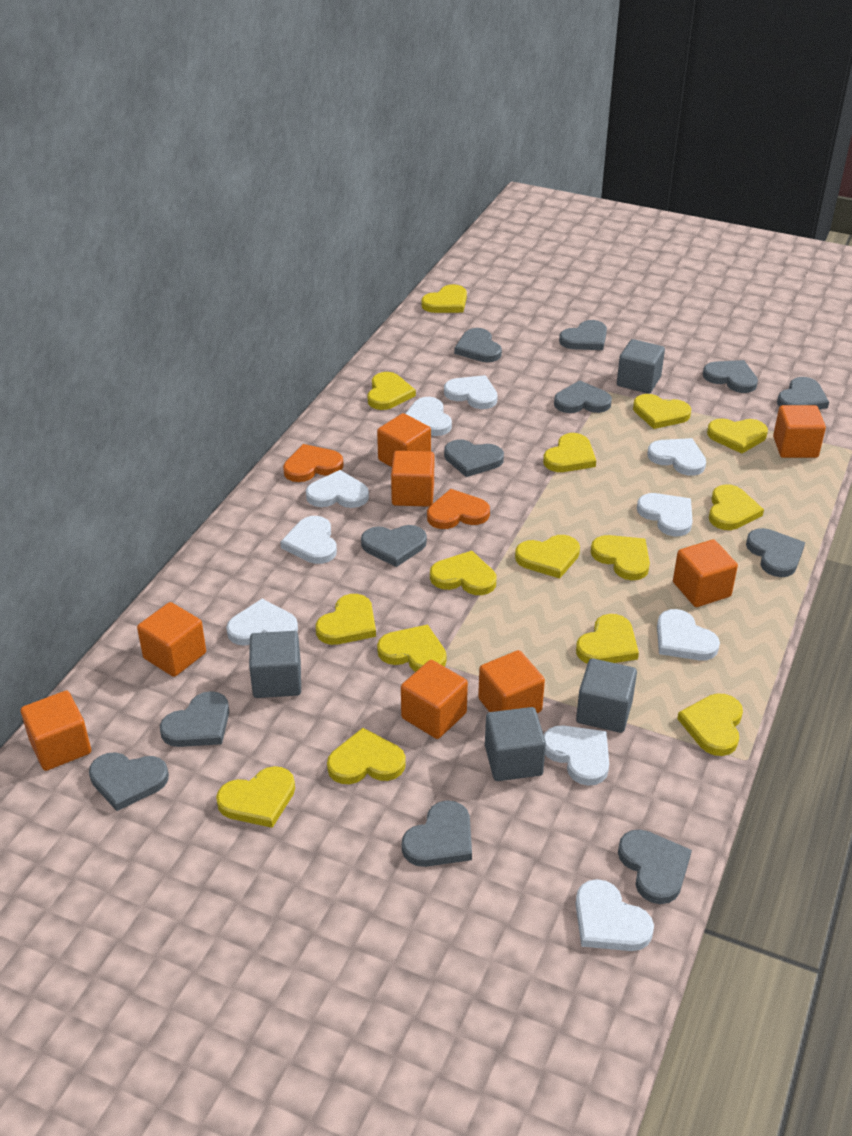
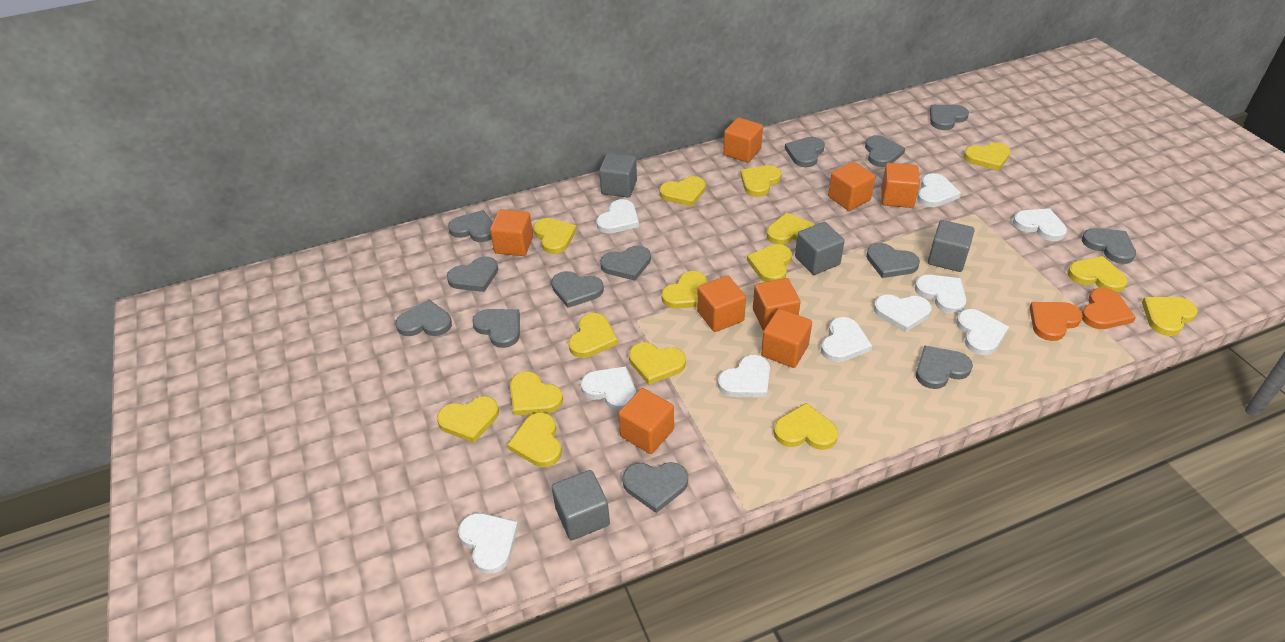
grey heart: [89,752,169,811] [160,691,229,747] [361,525,427,567] [402,800,472,867] [444,439,504,477] [454,328,502,362] [554,380,612,413] [559,320,607,350] [618,829,692,904] [703,360,758,393] [746,528,805,577] [777,377,829,409] = 12 -> [395,299,452,336] [447,256,498,292] [448,210,493,242] [472,309,520,348] [551,271,604,308] [600,245,651,281] [622,462,688,513] [785,137,825,167] [865,135,905,167] [866,243,920,278] [916,345,973,389] [930,105,969,130] [1082,228,1136,264] = 13

